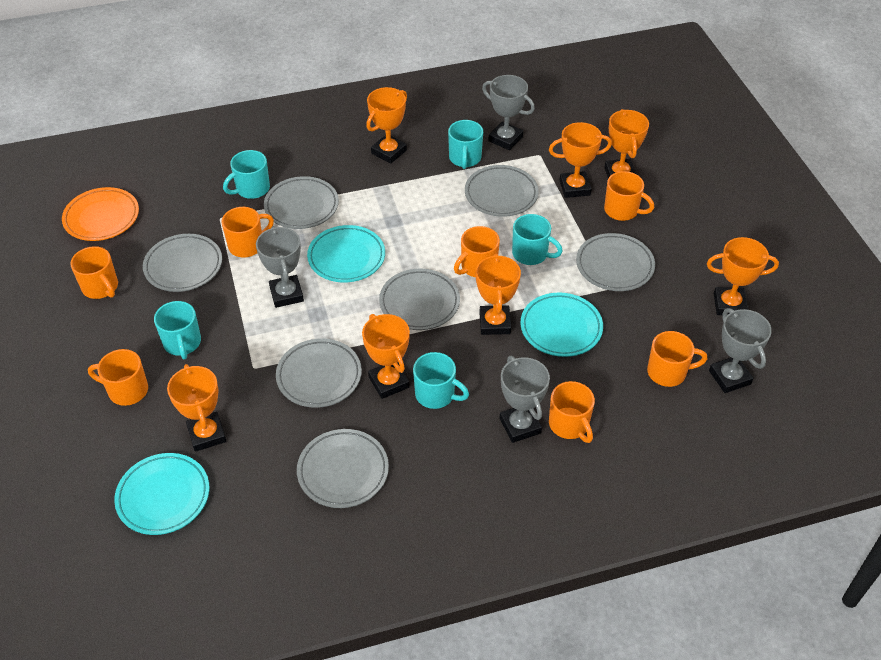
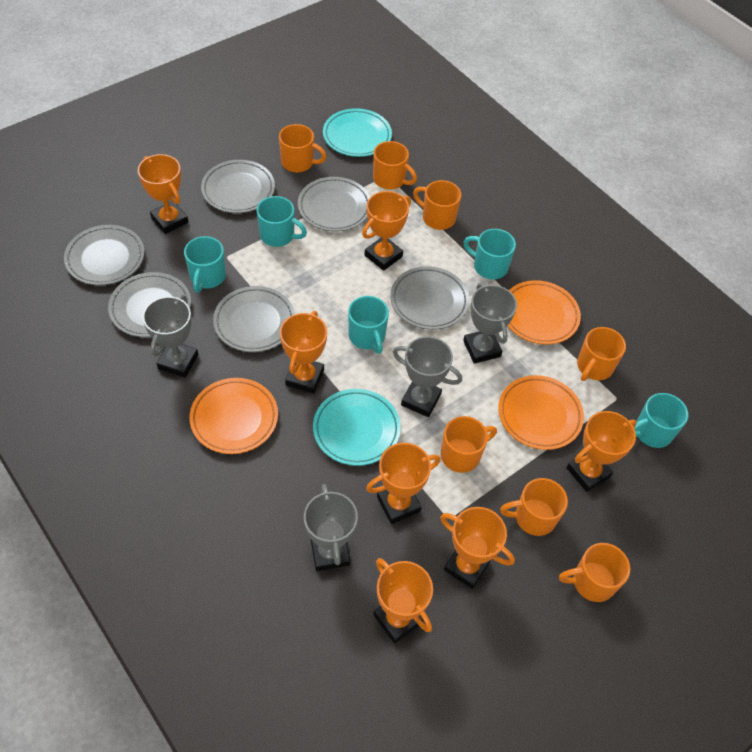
grey plate: [143,234,222,292] [264,176,339,229] [276,339,362,408] [297,429,389,508] [379,268,460,330] [465,165,539,217] [576,233,655,291] = 7 -> [64,225,144,285] [108,272,191,337] [201,160,275,213] [213,286,295,352] [298,177,370,232] [390,266,469,330] = 6
orange plate: [62,187,139,241] = 1 -> [190,378,278,454] [498,375,584,450] [508,280,581,345] = 3
turquoise plate: [114,453,210,535] [307,225,385,282] [520,293,603,357] = 3 -> [313,389,401,466] [323,108,392,157] = 2

